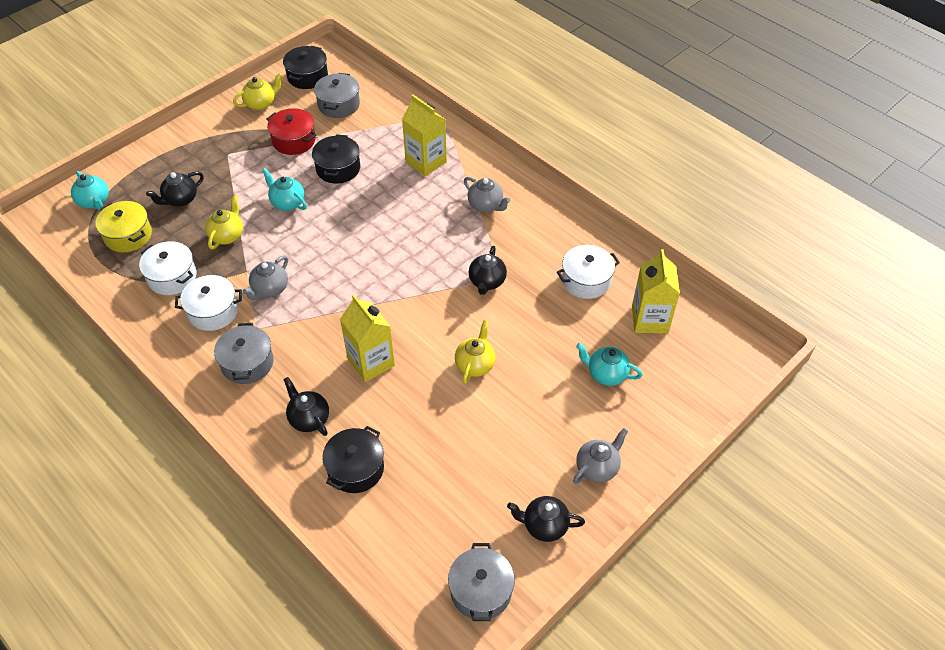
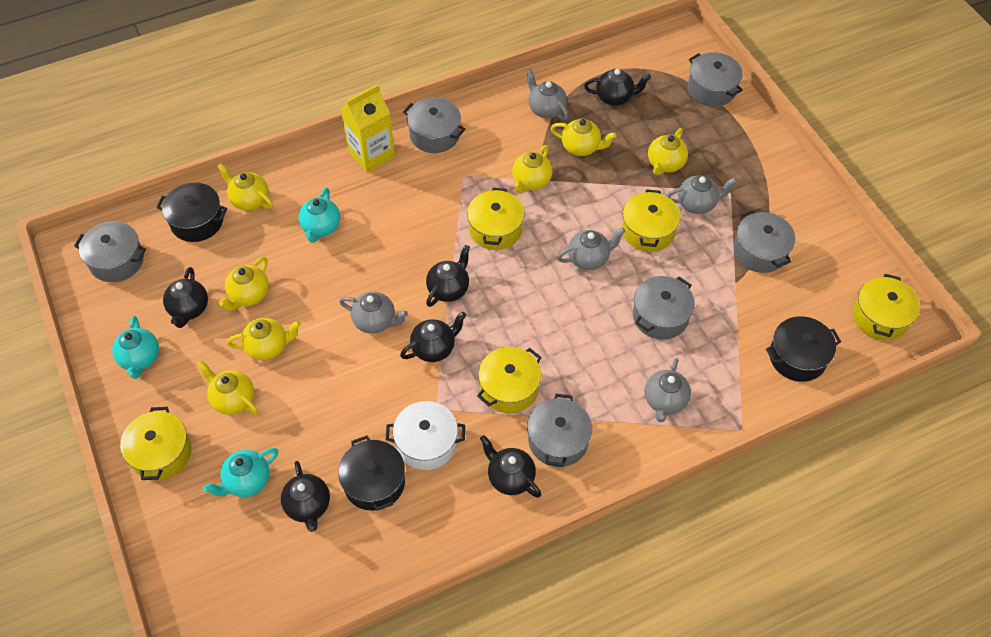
black teapot: [146,172,204,206] [283,377,329,436] [469,246,507,295] [507,496,585,542] = 4 -> [163,267,208,328] [281,461,330,532] [400,312,466,362] [426,245,470,307] [480,435,542,498] [584,69,651,106] = 6
grey pot: [214,323,274,384] [314,73,360,118] [448,543,515,621] = 3 -> [74,221,146,282] [403,97,465,153] [527,394,592,467] [633,276,695,340] [688,52,743,106] [733,210,795,273] = 6
grey teapot: [242,256,288,300] [464,177,510,212] [573,428,628,484] = 3 -> [339,292,408,334] [526,69,568,121] [557,227,626,270] [645,358,691,422] [667,175,737,214] = 5
red pot: [267,108,316,155] = 1 -> none = 0
white pot: [139,241,197,295] [175,275,242,331] [557,245,620,299] = 3 -> [386,401,465,470] = 1
yellow carton: [340,295,395,382] [402,95,447,176] [632,249,680,333] = 3 -> [340,84,395,173] = 1
yellow pot: [95,201,152,253] = 1 -> [120,407,192,481] [467,188,524,250] [477,347,542,413] [622,189,681,252] [853,274,920,341] = 5
yellow teapot: [205,195,243,249] [233,73,282,110] [455,320,495,384] = 3 -> [197,360,258,415] [217,163,273,211] [219,257,269,311] [227,318,301,360] [512,145,553,193] [550,118,617,156] [648,128,688,175] = 7

